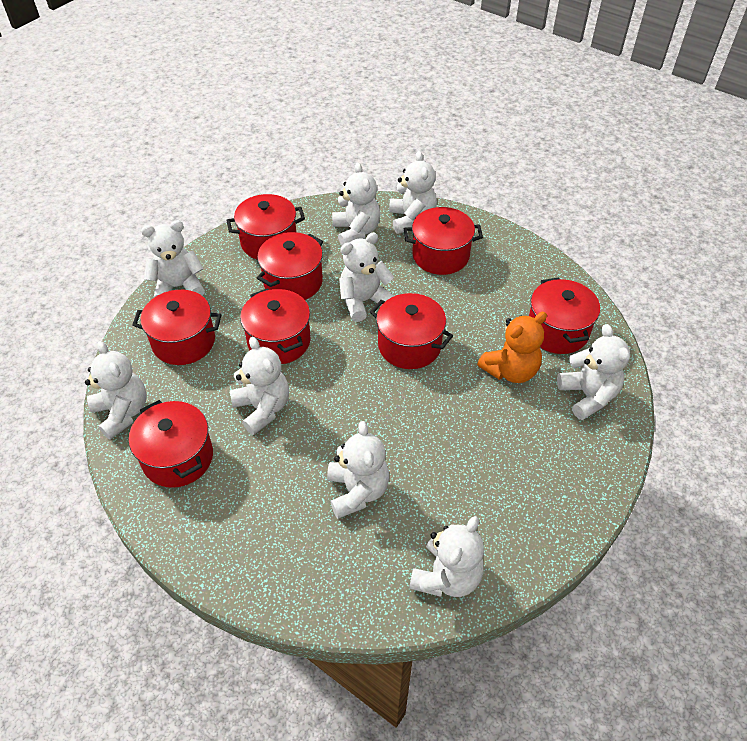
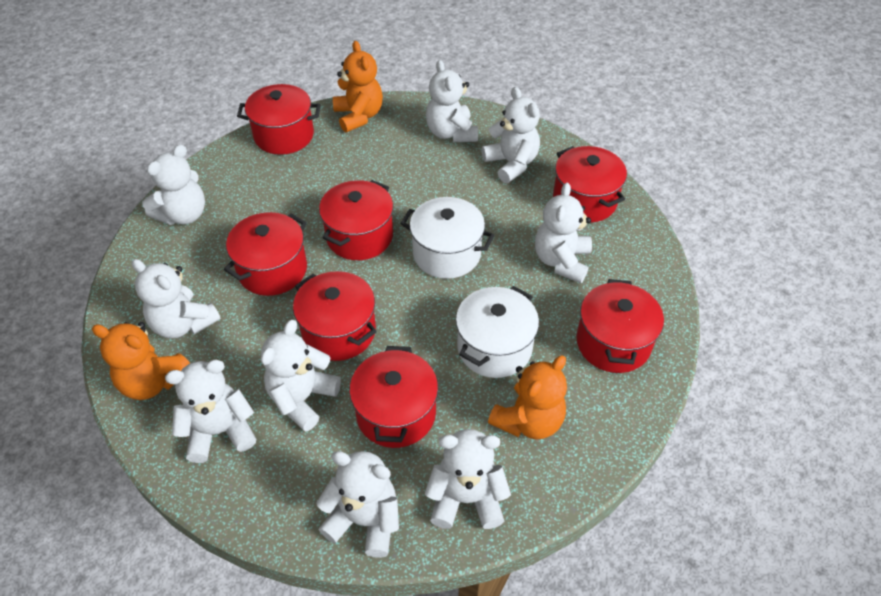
orange teddy bear: [477,312,547,383] = 1 -> [92,322,190,400] [333,41,383,132] [488,355,567,440] = 3
red pot: [129,400,213,488] [133,290,222,365] [226,194,305,260] [240,288,311,364] [257,232,323,300] [370,293,453,369] [404,207,483,275] [529,277,600,354] = 8 -> [224,212,307,296] [237,84,320,155] [293,271,377,361] [319,180,393,260] [349,346,438,448] [553,146,627,223] [576,279,664,373] = 7
white pot: none = 0 -> [400,197,495,279] [456,286,539,378] = 2

